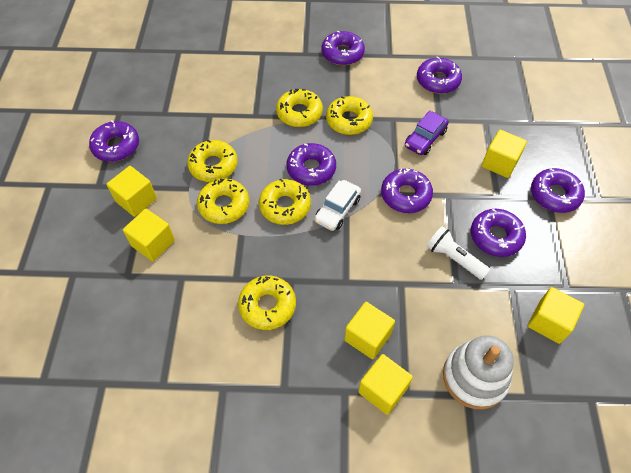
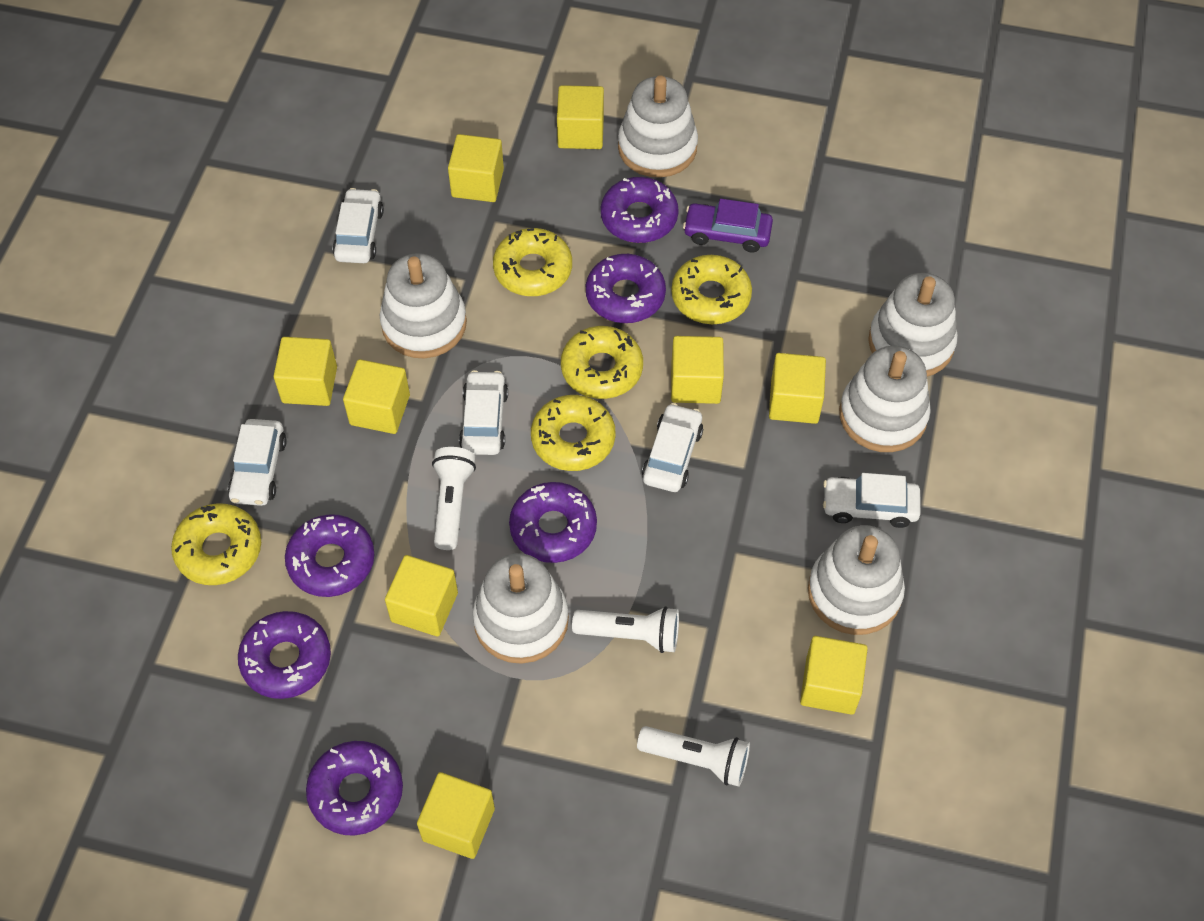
purple donut: [89,120,139,162] [287,143,336,186] [322,31,365,65] [381,168,433,213] [417,56,462,94] [471,209,526,257] [531,168,585,213] = 7 -> [238,611,331,699] [285,514,374,597] [306,741,403,836] [509,482,597,563] [586,254,666,323] [601,177,679,243] = 6
white car: [314,180,361,231] = 1 -> [228,419,287,506] [332,188,384,263] [459,370,508,455] [642,403,703,492] [823,473,921,528] = 5
white flashlight: [427,226,490,280] = 1 -> [432,447,476,550] [572,606,679,653] [637,726,750,787] = 3
white stacking toy: [443,335,514,410] = 1 -> [380,253,467,358] [472,553,569,664] [618,75,698,178] [808,525,905,635] [839,346,931,452] [868,273,958,377] = 6
yellow cube: [107,166,157,217] [123,209,175,261] [344,302,395,359] [358,354,413,415] [482,130,527,178] [528,287,584,344] = 6 -> [274,337,337,406] [343,359,410,434] [385,555,458,636] [417,772,495,859] [448,134,504,202] [557,85,604,149] [671,336,724,404] [769,353,826,424] [800,636,868,715] = 9
yellow donut: [187,140,238,182] [197,179,249,224] [238,276,296,330] [259,179,311,225] [276,89,323,127] [326,96,373,135] = 6 -> [171,503,261,585] [493,228,572,296] [531,395,616,471] [561,326,643,399] [671,255,752,324] = 5

